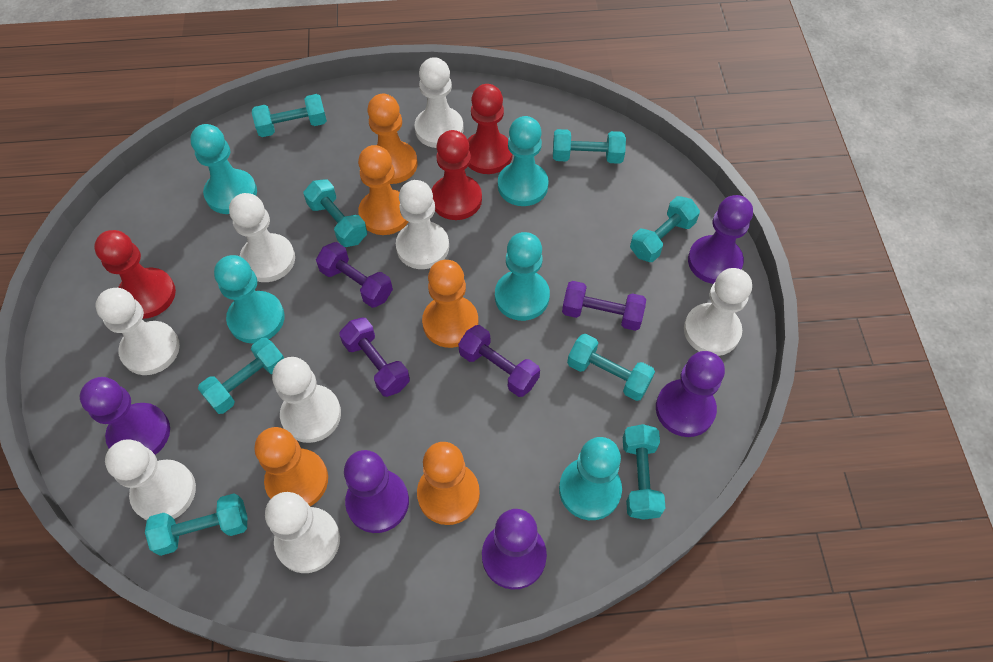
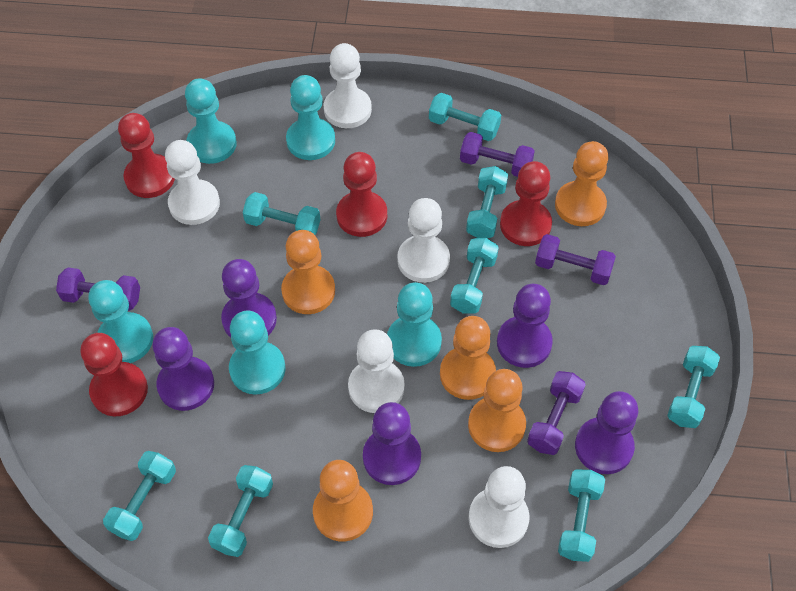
red pawn: [94,230,176,319] [432,130,482,220] [467,84,513,174] = 3 -> [80,333,148,416] [118,113,175,198] [336,152,387,237] [500,161,552,246] = 4
white pawn: [95,288,180,375] [105,439,196,520] [229,193,295,282] [265,492,340,573] [272,357,341,443] [396,180,449,269] [415,57,463,148] [684,268,752,356] = 8 -> [165,140,220,225] [324,43,372,128] [348,329,405,413] [397,198,450,283] [469,466,529,548] = 5

